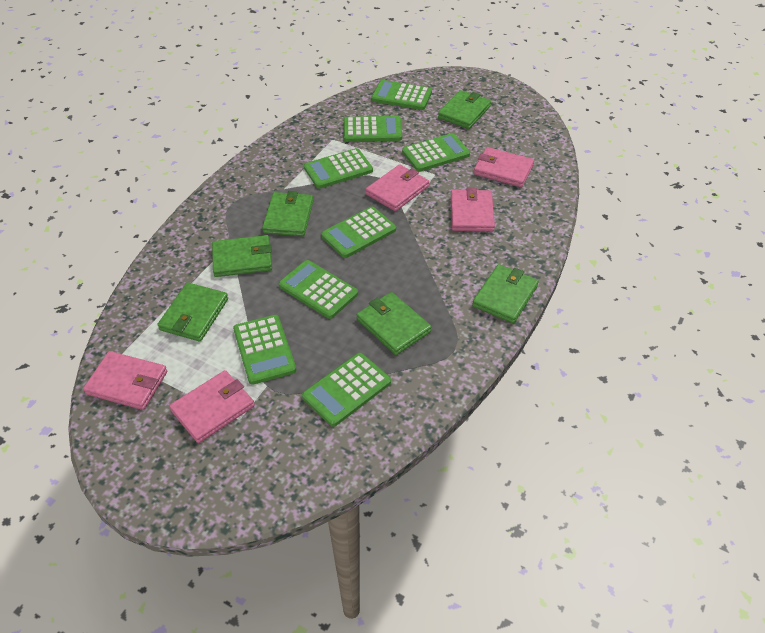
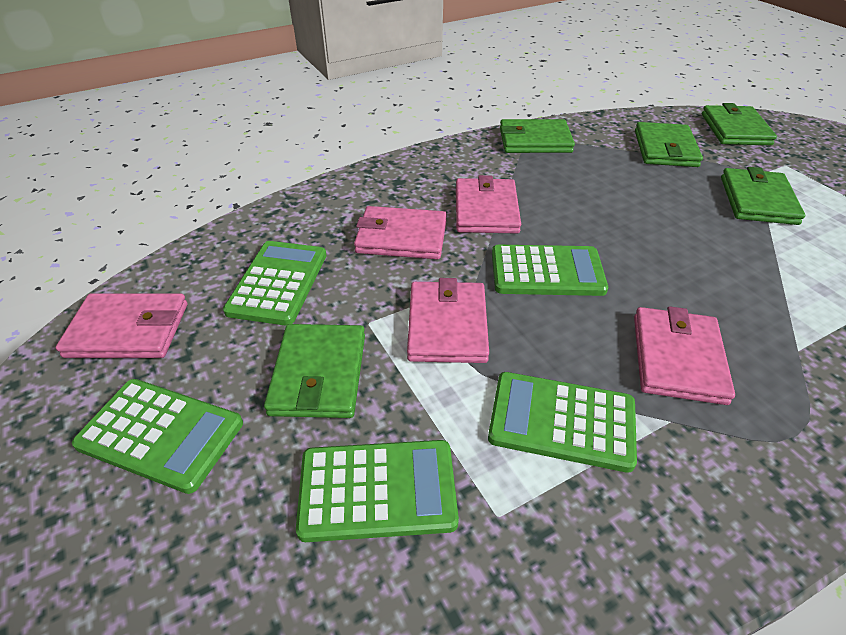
green calculator: [233,315,296,385] [279,260,358,319] [302,353,391,427] [304,148,373,189] [321,207,396,258] [344,116,402,142] [371,80,432,110] [402,133,470,172] = 8 -> [72,379,243,494] [223,241,327,326] [296,440,459,542] [488,372,637,473] [492,245,608,296] = 5
green wallet: [157,282,228,342] [212,235,272,277] [262,191,314,236] [357,292,431,355] [438,90,491,129] [472,264,539,324] = 6 -> [264,324,365,418] [500,119,575,153] [635,122,703,167] [702,103,777,145] [721,167,806,225] = 5

